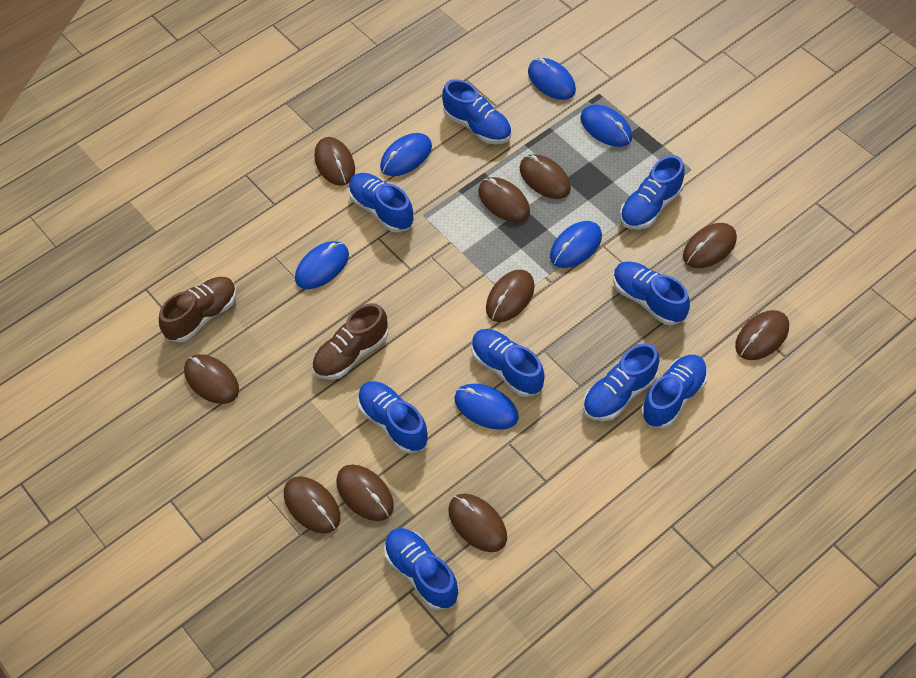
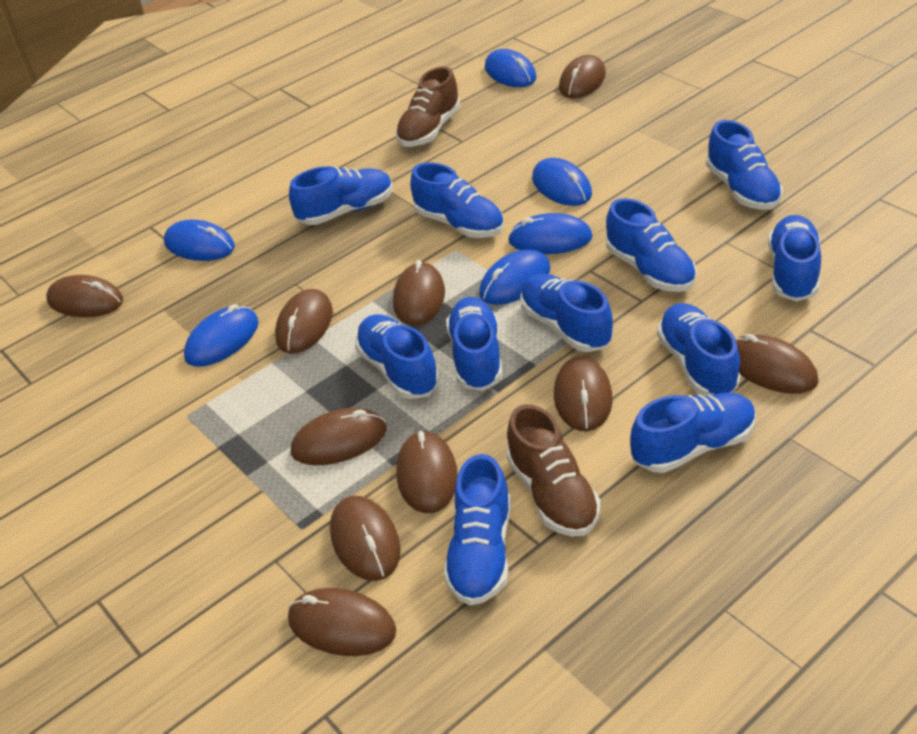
blue shoe: [348,173,414,233] [357,381,428,454] [384,528,459,610] [442,79,511,144] [471,329,545,397] [583,343,659,421] [613,261,690,325] [620,155,685,229] [641,355,708,428] = 9 -> [289,166,393,225] [355,315,440,399] [410,162,504,238] [443,454,511,606] [446,297,503,391] [520,274,613,352] [606,198,697,292] [630,393,756,473] [657,303,741,397] [706,120,783,210] [768,215,821,301] = 11

